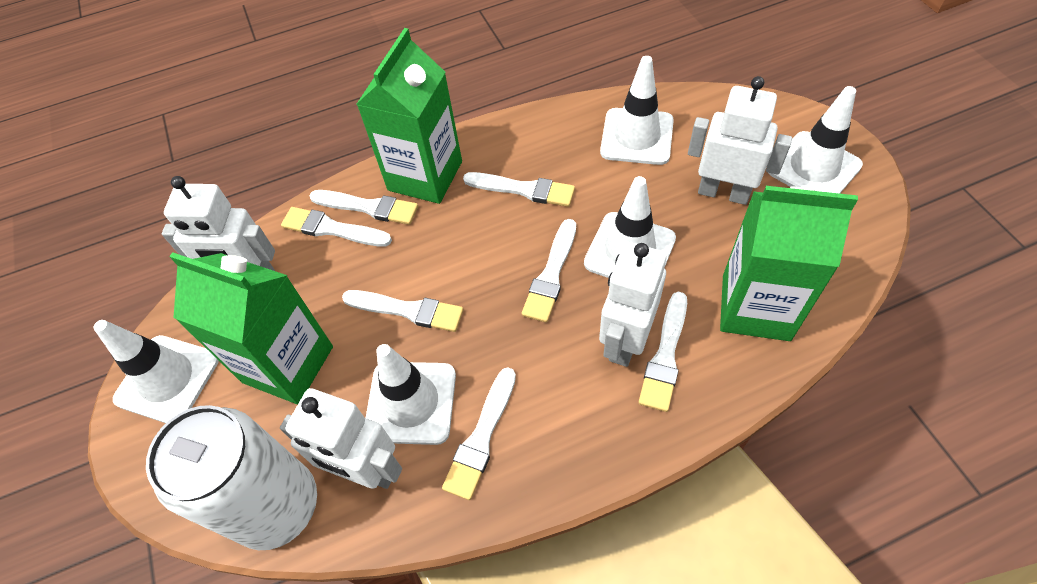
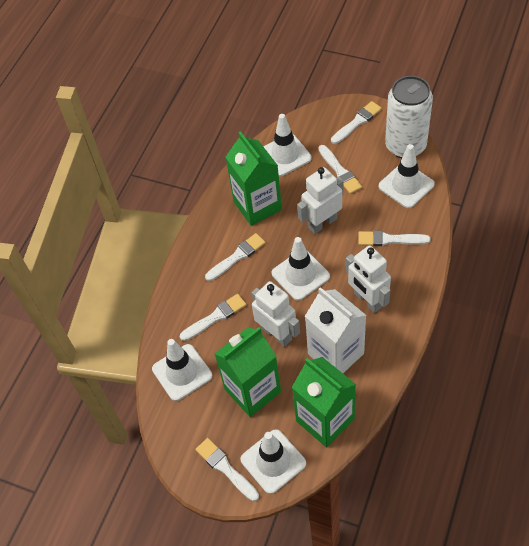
white brush: [281,207,392,247] [309,190,418,225] [342,290,464,332] [442,367,516,500] [463,172,575,207] [522,219,576,322] [638,292,687,412] = 7 -> [180,294,246,341] [195,438,259,501] [205,233,266,281] [318,145,362,194] [331,101,382,144] [358,230,431,246] = 6
white carton: none = 0 -> [305,287,367,373] = 1
white robot: [162,176,275,271] [280,388,402,489] [599,242,666,367] [688,76,792,205] = 4 -> [252,281,300,347] [297,167,343,234] [346,245,391,313] = 3

